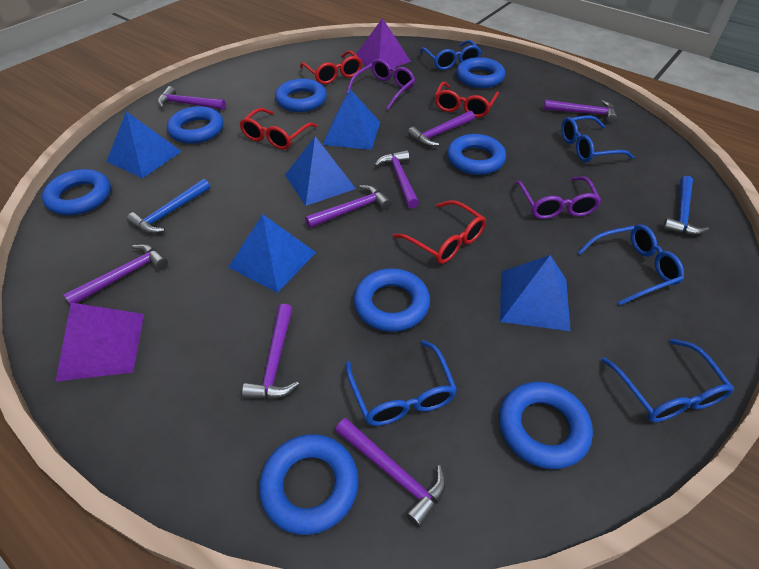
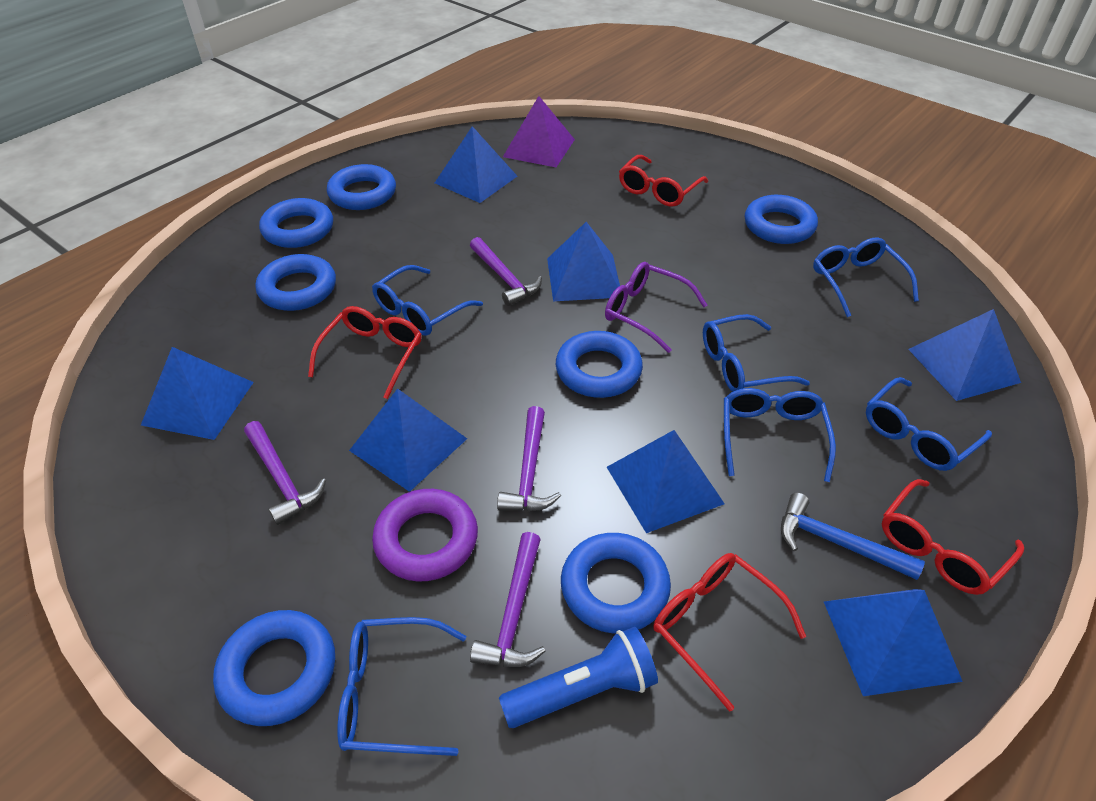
blue flashlight: none = 0 -> [499,627,658,728] = 1
blue glasses: [346,340,457,426] [419,40,482,70] [561,116,635,162] [577,224,684,305] [601,339,734,422] = 5 -> [337,617,466,756] [372,265,483,336] [703,314,810,392] [724,388,836,482] [813,237,919,317] [866,377,992,471] = 6
blue hammer: [127,179,210,234] [662,176,709,235] = 2 -> [781,493,925,580] = 1
blue pyramid: [106,111,182,178] [228,214,316,293] [285,137,356,206] [322,89,380,150] [500,255,571,331] = 5 -> [141,347,254,440] [349,388,467,492] [435,126,517,203] [547,222,620,301] [607,430,725,533] [824,589,963,696] [908,309,1021,401] = 7
blue ring: [42,169,111,215] [167,106,224,144] [259,434,359,535] [275,78,327,112] [354,268,430,332] [447,134,506,175] [456,57,505,88] [499,382,593,469] = 8 -> [213,610,335,726] [256,254,336,311] [259,198,333,248] [327,164,396,210] [556,331,643,398] [561,533,671,634] [745,195,818,244] = 7
purple glasses: [346,59,415,110] [515,176,601,219] = 2 -> [605,262,707,353] = 1
purple hammer: [63,244,168,305] [158,86,226,110] [242,304,299,399] [305,185,391,228] [335,418,446,528] [375,150,419,208] [408,111,475,146] [543,100,617,123] = 8 -> [244,421,326,525] [470,237,542,306] [470,532,545,667] [497,406,561,511] = 4
purple pyramid: [56,303,144,381] [356,18,411,69] = 2 -> [503,96,575,167] = 1
purple ring: none = 0 -> [372,489,478,582] = 1

